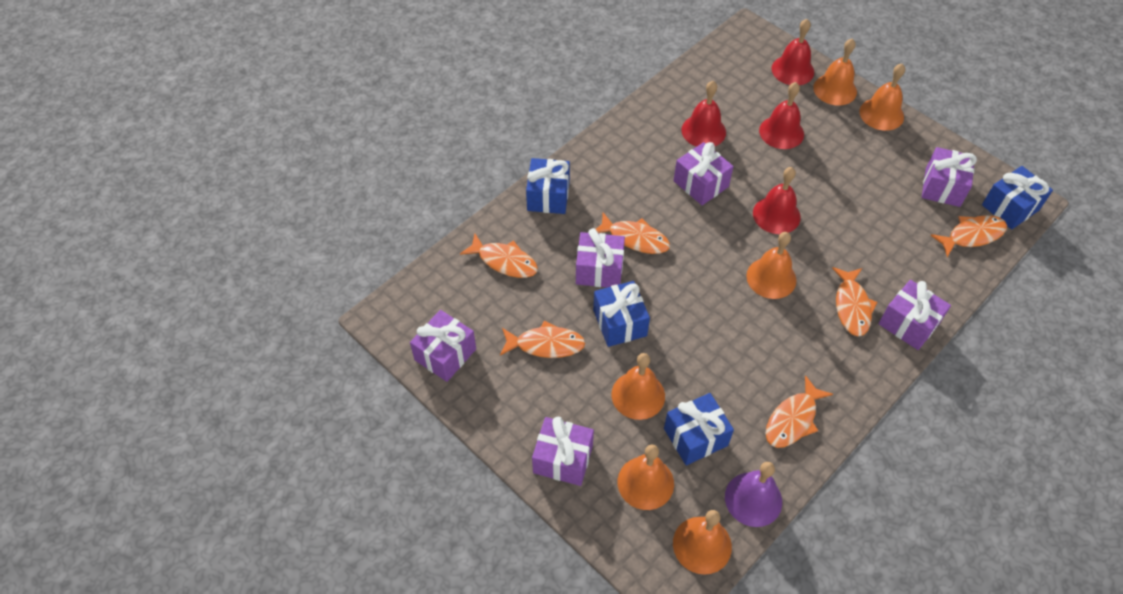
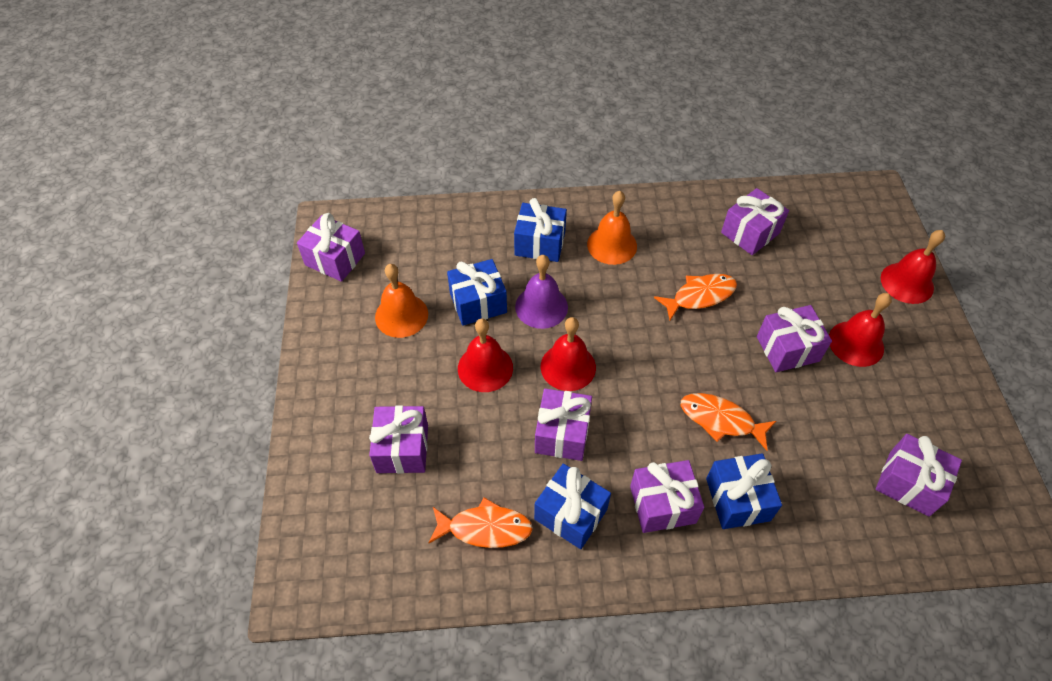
orange bell: [611,353,665,420] [618,444,674,510] [673,510,732,575] [746,232,796,299] [813,39,857,105] [859,64,905,131] = 6 -> [375,264,428,338] [587,191,637,265] = 2
orange fish: [460,234,538,278] [500,320,585,358] [596,212,670,254] [766,375,833,448] [832,267,878,336] [930,215,1007,257] = 6 -> [429,498,533,548] [654,274,737,320] [681,393,776,451] = 3
purple gift: [410,310,476,382] [532,417,594,486] [576,228,625,287] [673,142,733,205] [879,280,951,350] [922,147,977,207] = 6 -> [297,213,365,282] [369,405,428,474] [535,388,592,461] [630,460,704,533] [721,188,789,255] [757,305,832,372] [876,434,962,517] = 7

